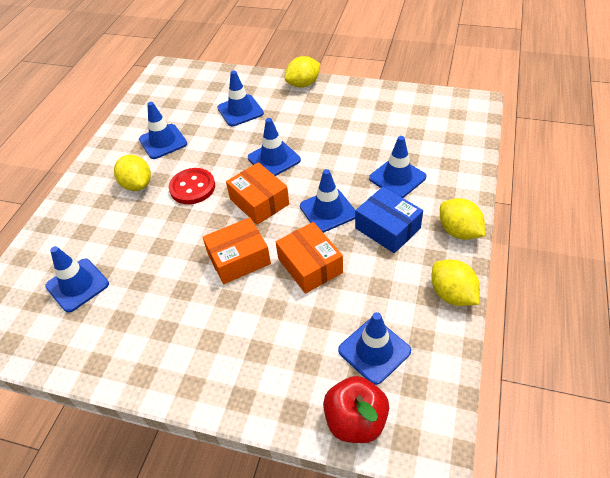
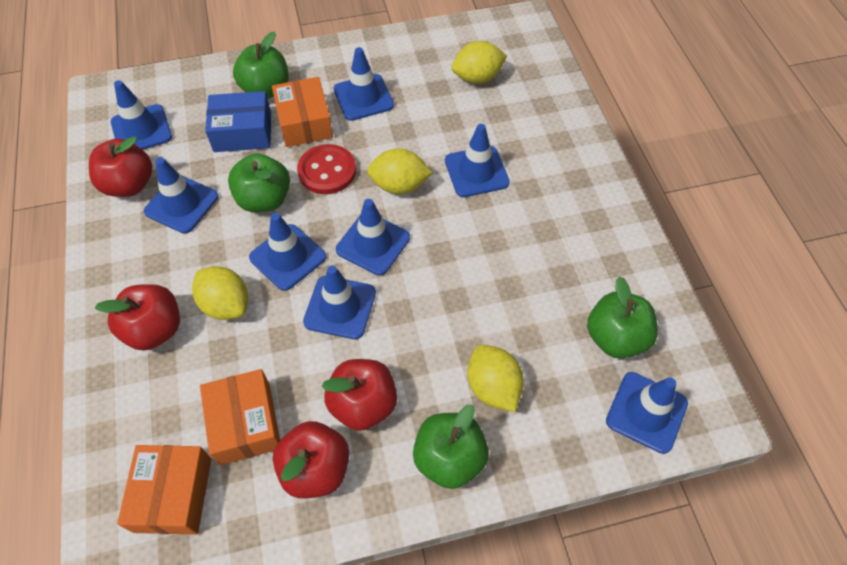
blue traffic cone: [45,246,109,313] [139,102,187,159] [217,71,264,126] [248,118,301,176] [300,169,355,233] [338,312,411,385] [369,136,427,198] = 7 -> [111,80,172,150] [144,157,218,233] [249,213,326,291] [303,266,376,339] [333,47,394,121] [336,199,410,276] [445,124,510,197] [606,372,688,454] = 8
green apple: none = 0 -> [228,153,290,213] [233,32,288,99] [413,404,489,489] [587,276,658,358] = 4
red apple: [323,376,389,443] = 1 -> [89,137,152,197] [95,284,180,351] [273,421,349,498] [321,359,397,431] = 4

